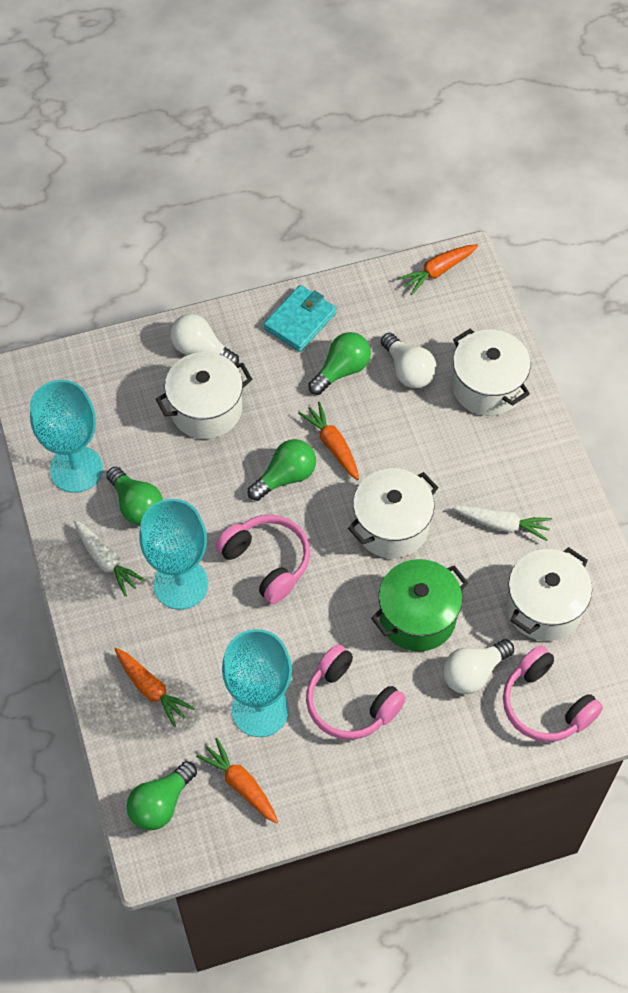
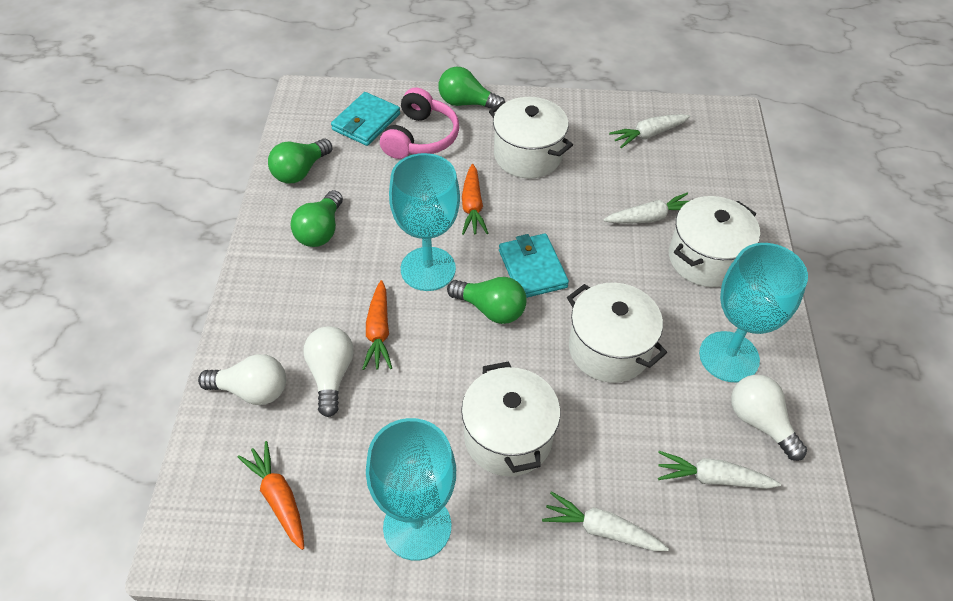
green pot: [371,559,468,652] = 1 -> none = 0
orange carrot: [115,648,194,727] [196,738,278,824] [298,402,359,480] [398,244,478,295] = 4 -> [238,441,304,550] [362,280,392,370] [462,164,488,235] = 3
pink headphones: [215,515,310,604] [306,644,406,740] [503,645,603,742] = 3 -> [380,87,459,159] = 1
turquoise wallet: [264,285,336,352] = 1 -> [331,92,400,146] [499,233,569,298] = 2
white carrot: [74,520,146,596] [453,505,552,541] = 2 -> [542,492,669,551] [603,193,689,224] [609,114,690,148] [658,451,781,489] = 4

